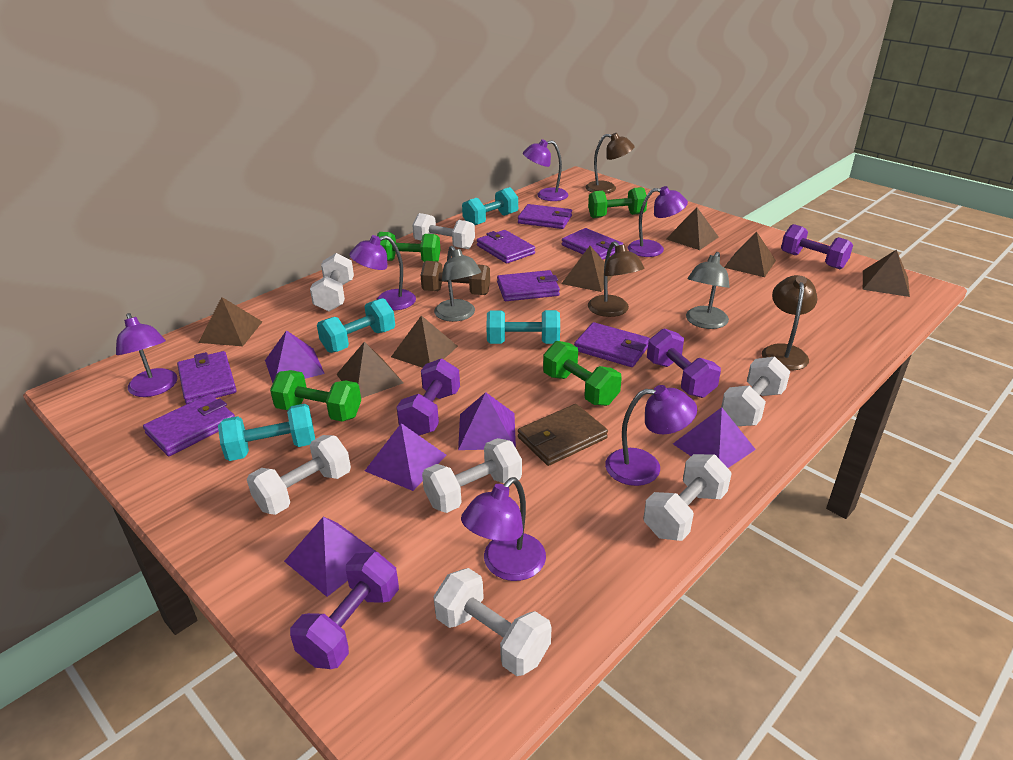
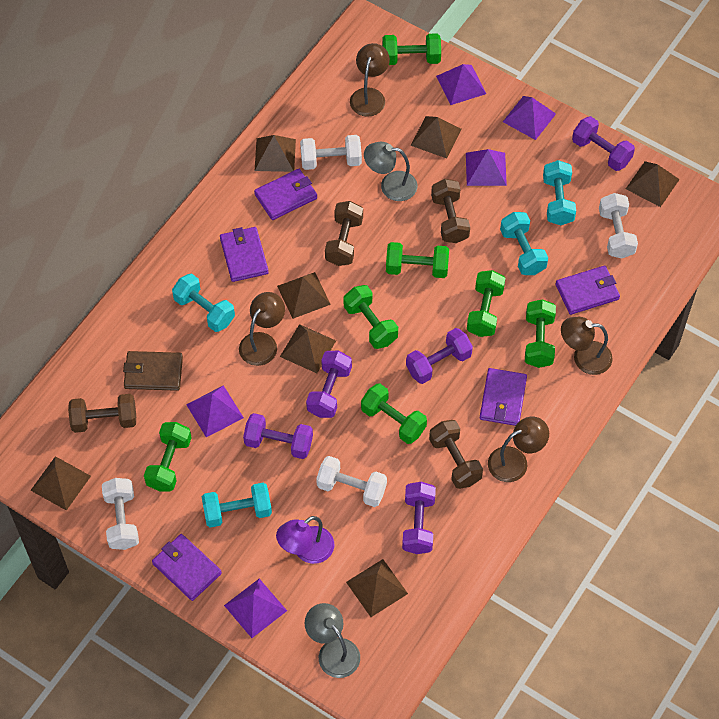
brown dumbbell: [421,261,490,295] = 1 -> [68,394,136,433] [325,201,363,266] [429,420,483,489] [431,179,470,243] = 4
brown lamp: [585,133,635,194] [588,241,644,317] [762,275,818,370] = 3 -> [239,292,285,366] [350,43,390,117] [488,417,549,482] [561,317,613,375] = 4
green dumbbell: [270,370,361,422] [377,232,440,262] [543,341,622,406] [588,187,647,218] = 4 -> [144,422,192,491] [344,285,398,349] [361,383,427,444] [382,33,441,65] [386,242,449,278] [467,270,505,337] [525,299,556,368] = 7
purple dumbbell: [290,552,399,669] [397,358,460,435] [647,329,721,398] [781,224,853,269] = 4 -> [243,413,313,459] [306,351,352,418] [402,482,436,554] [406,328,473,384] [572,116,635,171] = 5
purple lamp: [116,313,177,397] [349,235,416,310] [461,477,546,581] [523,139,568,201] [605,385,697,486] [628,186,688,257] = 6 -> [276,516,334,564] = 1
purple wallet: [143,394,235,456] [177,351,237,404] [477,230,535,264] [497,270,560,301] [518,204,572,229] [562,228,623,260] [574,322,650,367] = 7 -> [152,534,222,601] [220,227,269,282] [254,169,317,220] [480,368,527,426] [556,265,620,315] = 5
white dumbbell: [247,435,351,515] [310,253,354,311] [412,213,475,249] [422,438,522,513] [433,568,552,676] [643,454,732,541] [721,356,790,426] = 7 -> [102,478,139,550] [300,135,362,170] [316,456,387,507] [599,193,638,258] = 4

